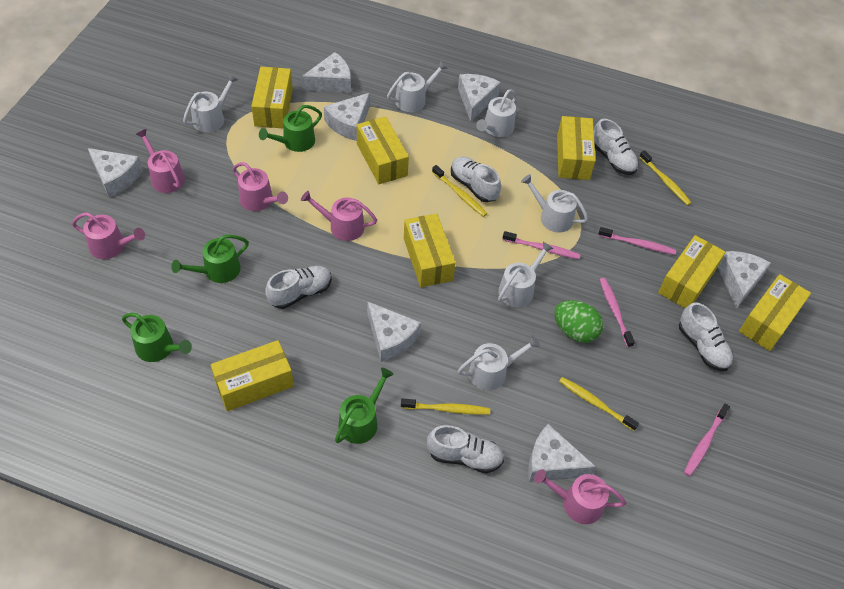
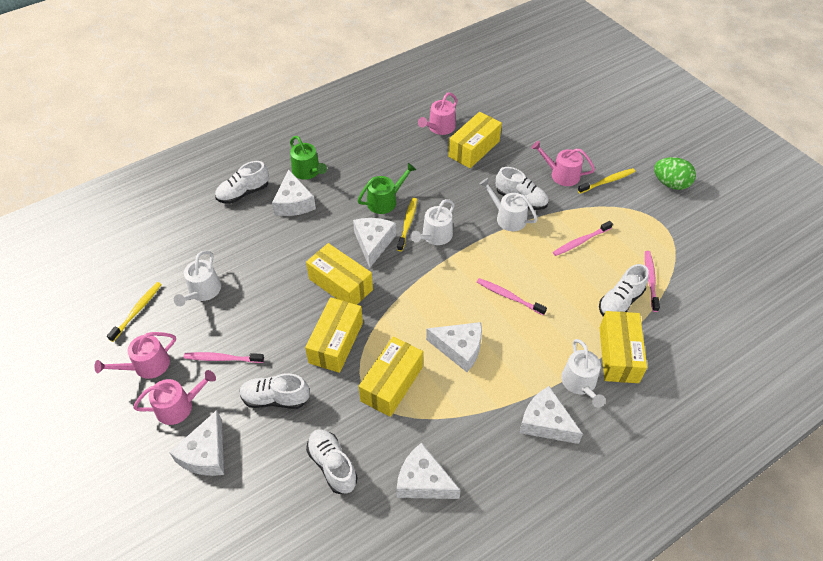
green watering can: [122,313,192,362] [171,235,249,283] [259,105,322,152] [335,368,394,444] = 4 -> [290,136,327,180] [358,163,416,214] = 2
pink watering can: [72,212,145,259] [136,129,185,193] [232,162,288,211] [301,191,377,241] [534,469,626,524] = 5 -> [94,332,176,379] [133,370,216,425] [418,92,457,135] [531,141,595,186] = 4
white cheese: [88,148,143,198] [302,52,351,93] [324,93,370,141] [367,301,421,362] [458,74,501,122] [528,424,596,482] [718,251,771,309] = 7 -> [169,410,224,476] [272,170,316,216] [353,218,396,268] [397,442,461,499] [426,322,482,372] [519,386,583,444] = 6
white watering can: [183,73,239,132] [387,61,448,112] [458,335,540,390] [476,89,517,137] [498,242,554,307] [521,174,588,233] = 6 -> [174,251,221,307] [410,199,455,245] [479,178,538,231] [561,339,606,407] = 4
yellow box: [210,340,294,411] [251,67,293,128] [357,116,409,184] [404,213,456,287] [557,116,596,180] [658,235,726,308] [739,274,811,351] = 7 -> [305,297,363,373] [306,243,373,305] [359,337,423,417] [448,112,502,168] [600,311,647,383] = 5
yellow toothbrush: [401,399,490,415] [432,165,487,217] [559,377,639,431] [639,150,692,205] = 4 -> [107,282,162,342] [397,198,417,251] [578,168,635,194] = 3

